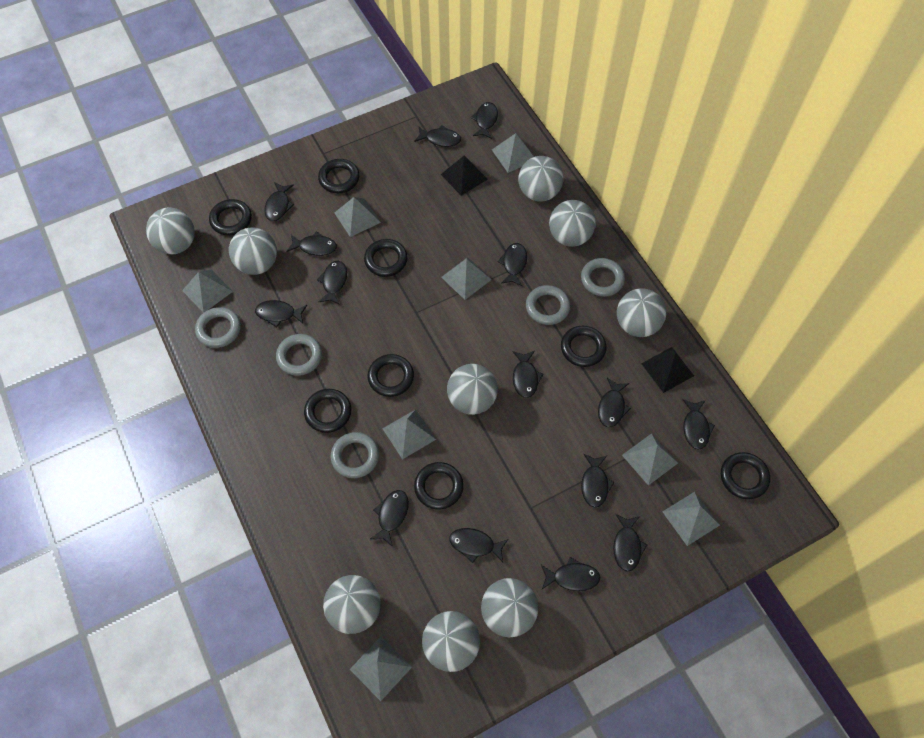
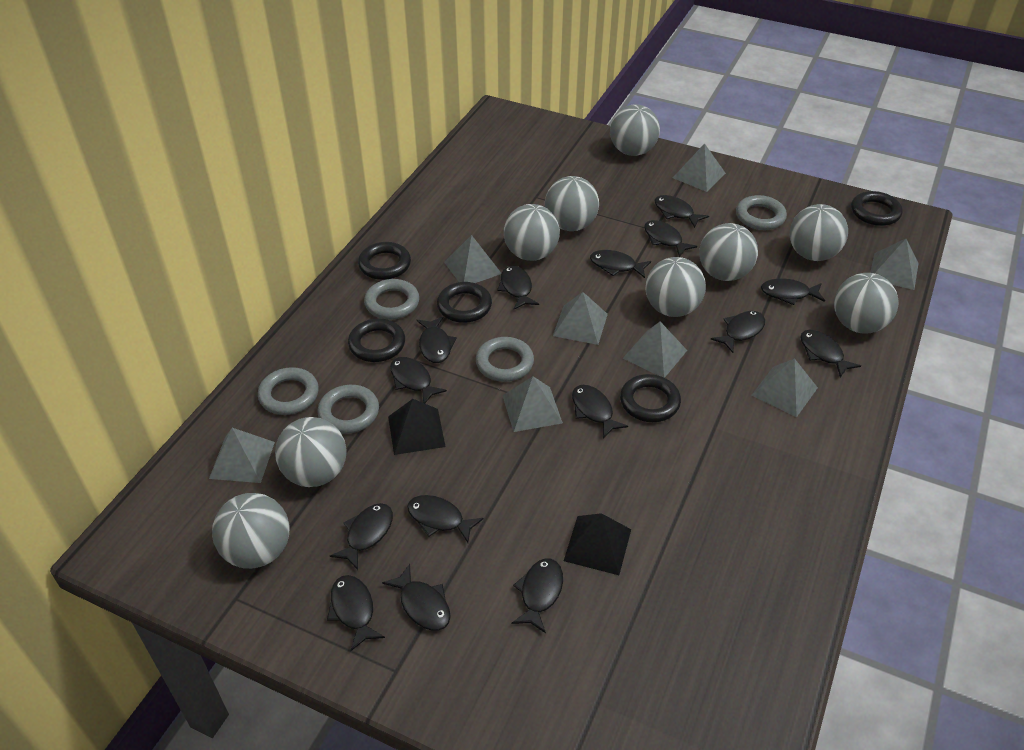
black ring: [209,199,252,235] [304,389,352,433] [318,159,360,193] [364,239,408,277] [368,354,414,397] [414,462,464,510] [561,326,607,367] [721,452,770,499] = 8 -> [348,319,405,362] [358,242,411,280] [437,282,492,323] [620,374,681,422] [851,191,903,226] = 5

